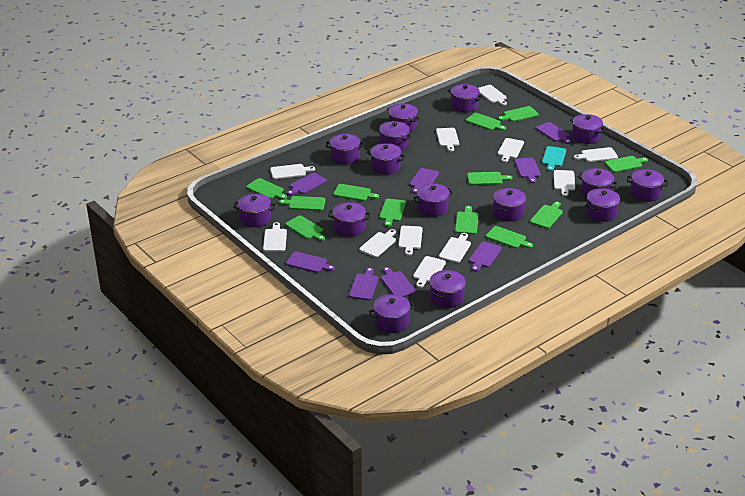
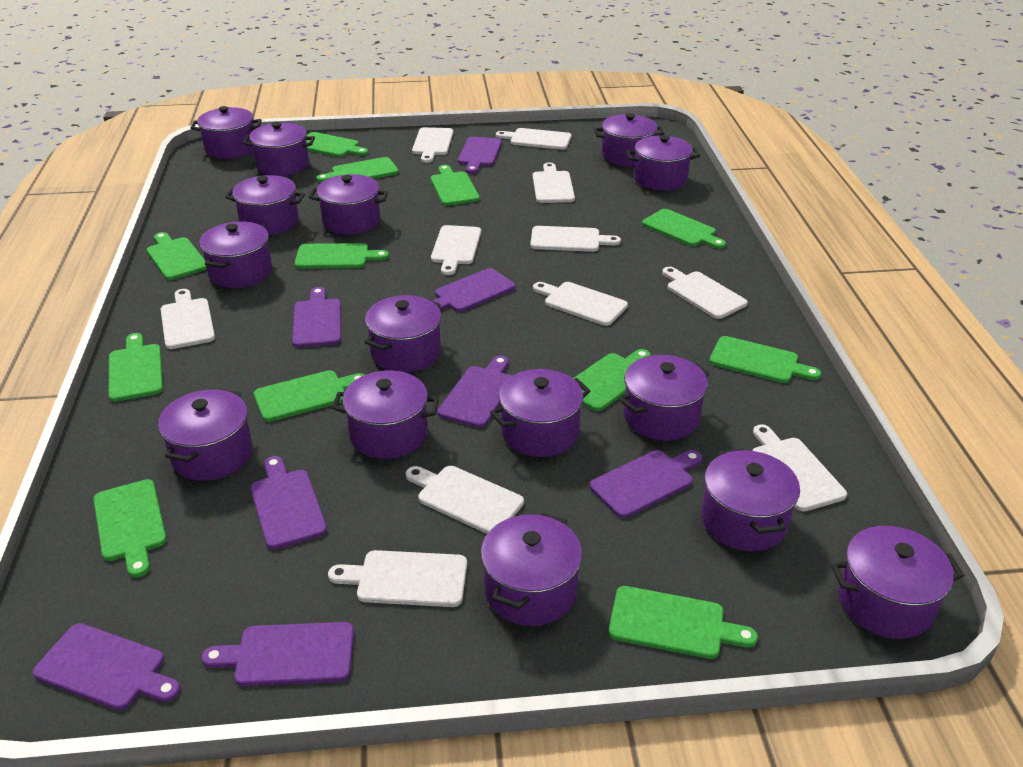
turquoise cutting board: [542,146,566,171] = 1 -> none = 0

